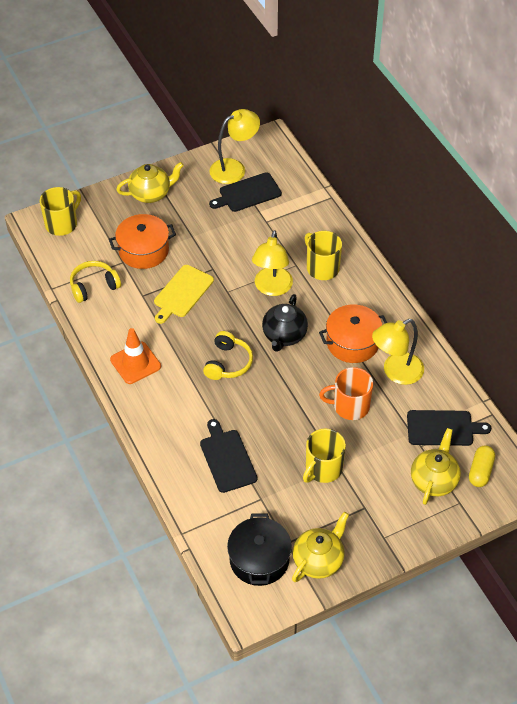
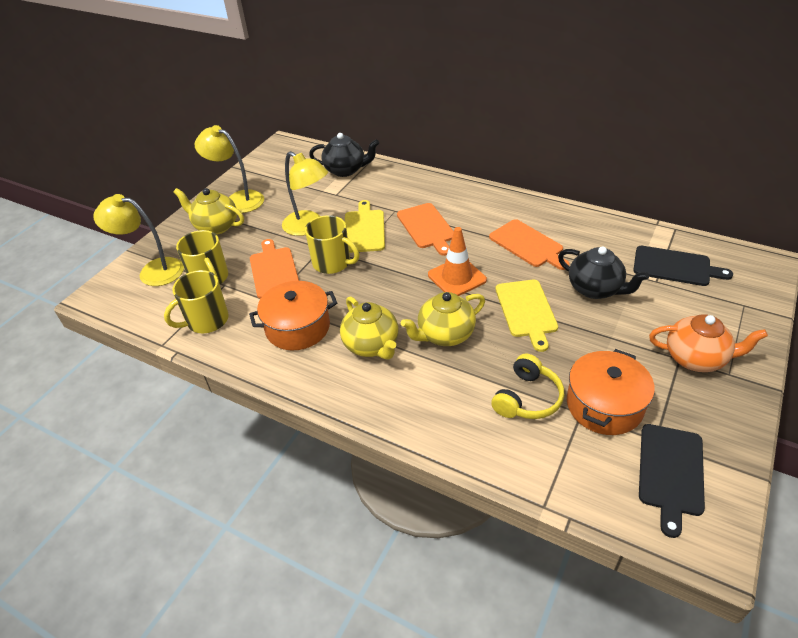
black cutting board: [200,419,258,493] [209,172,282,212] [407,410,491,446] = 3 -> [633,246,733,286] [639,424,705,538] = 2
black pot: [227,514,292,586] = 1 -> none = 0
black teapot: [262,294,308,352] = 1 -> [309,133,379,177] [558,246,649,299] = 2
orange cutting board: none = 0 -> [250,239,299,299] [397,203,454,256] [489,219,570,270] = 3
orange mug: [319,367,373,420] = 1 -> none = 0
orange teapot: none = 0 -> [649,314,768,372] = 1
yellow capsule: [469,445,495,487] = 1 -> none = 0
yellow cutting board: [154,265,214,324] = 1 -> [345,200,385,253] [495,280,558,352] = 2
yellow headphones: [70,261,121,303] [203,331,253,380] = 2 -> [491,353,564,419] = 1

